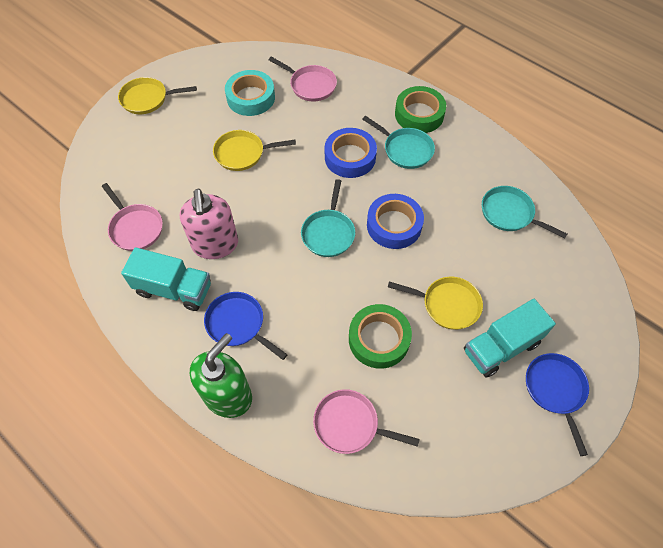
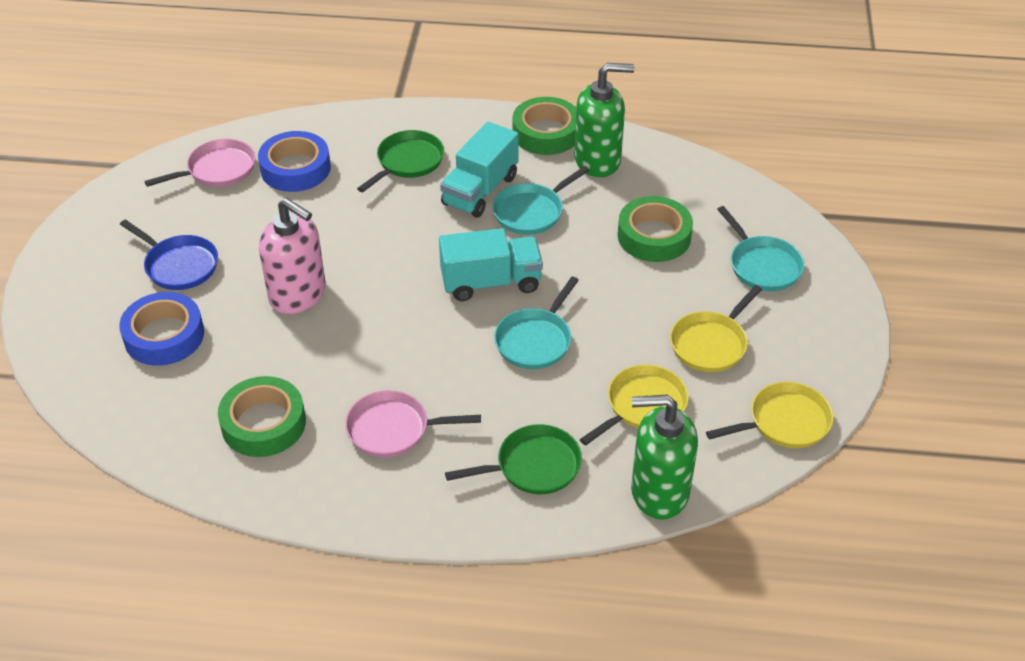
blue pan: [204,292,287,360] [526,353,589,456] = 2 -> [120,219,218,290] = 1
green pan: none = 0 -> [357,130,444,192] [445,424,582,494] = 2
green soap dispenser: [190,333,252,418] = 1 -> [574,63,635,177] [631,395,698,520] = 2
green tape: [349,304,412,369] [395,86,446,133] = 2 -> [218,376,306,457] [513,97,576,155] [618,196,693,262] = 3
pink pan: [102,183,163,251] [269,56,337,101] [313,389,420,454] = 3 -> [144,139,255,187] [345,390,481,458] = 2
turquoise tape: [225,70,275,116] = 1 -> none = 0

